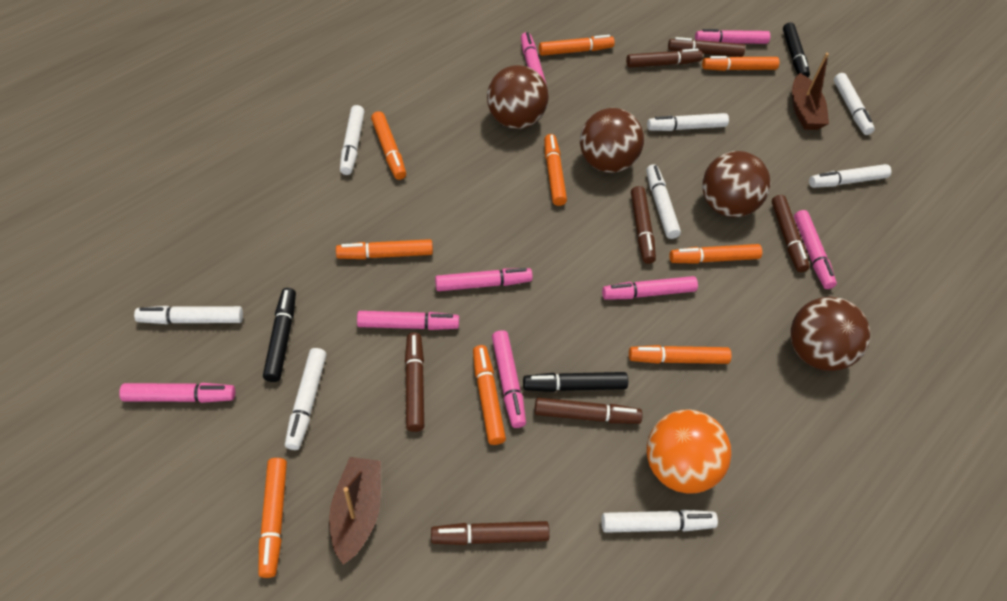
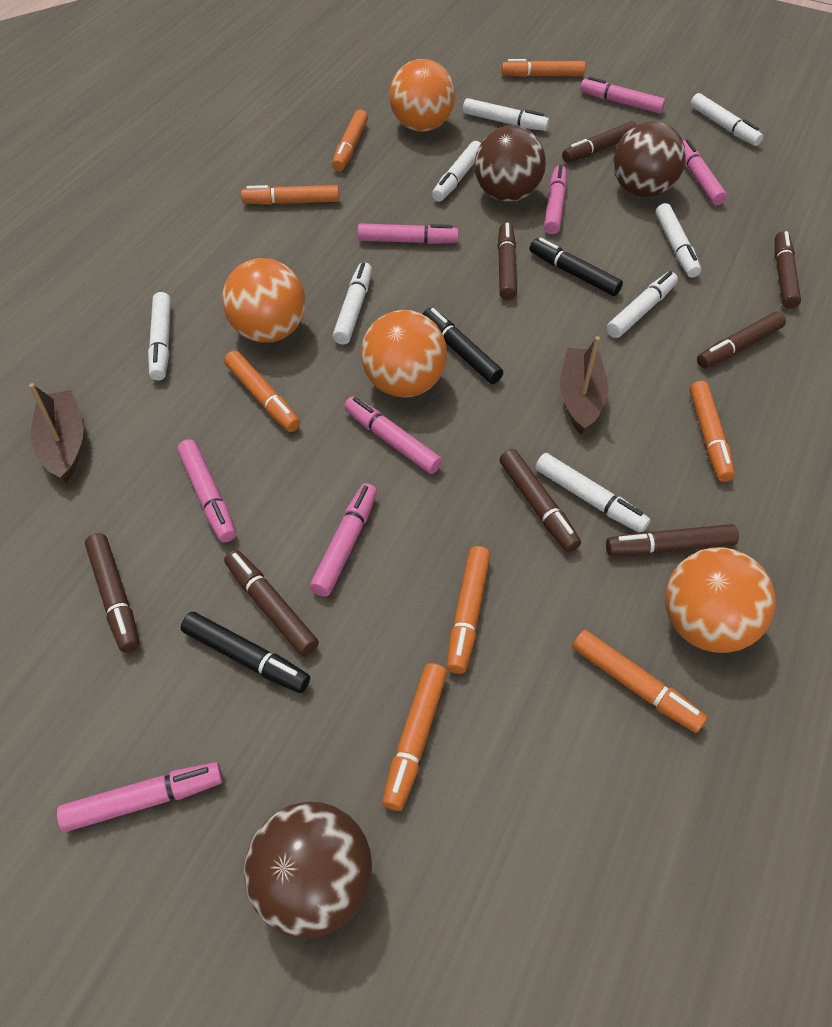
brown ball: [487,65,549,129] [580,108,644,173] [702,151,771,217] [790,297,871,371] = 4 -> [244,802,372,939] [474,126,546,202] [613,122,686,197] = 3
brown marker: [405,332,424,432] [431,521,550,545] [535,398,643,424] [626,49,703,68] [631,186,656,264] [668,37,745,57] [772,195,810,272] = 7 -> [85,533,140,653] [224,550,319,657] [497,223,517,301] [499,449,581,552] [562,121,637,163] [606,524,739,556] [697,312,786,368] [775,231,801,309] = 8
orange ball: [647,409,731,493] = 1 -> [222,258,305,343] [361,310,447,397] [389,59,455,132] [665,547,776,653] = 4
orange marker: [258,458,287,578] [336,239,433,259] [371,111,406,180] [473,345,506,445] [539,35,615,56] [544,134,567,206] [629,345,732,364] [669,244,762,264] [702,56,780,71] = 9 -> [224,351,300,432] [241,185,339,205] [332,110,368,171] [382,663,447,811] [447,546,490,674] [501,59,586,77] [572,630,707,733] [689,381,735,482] = 8

